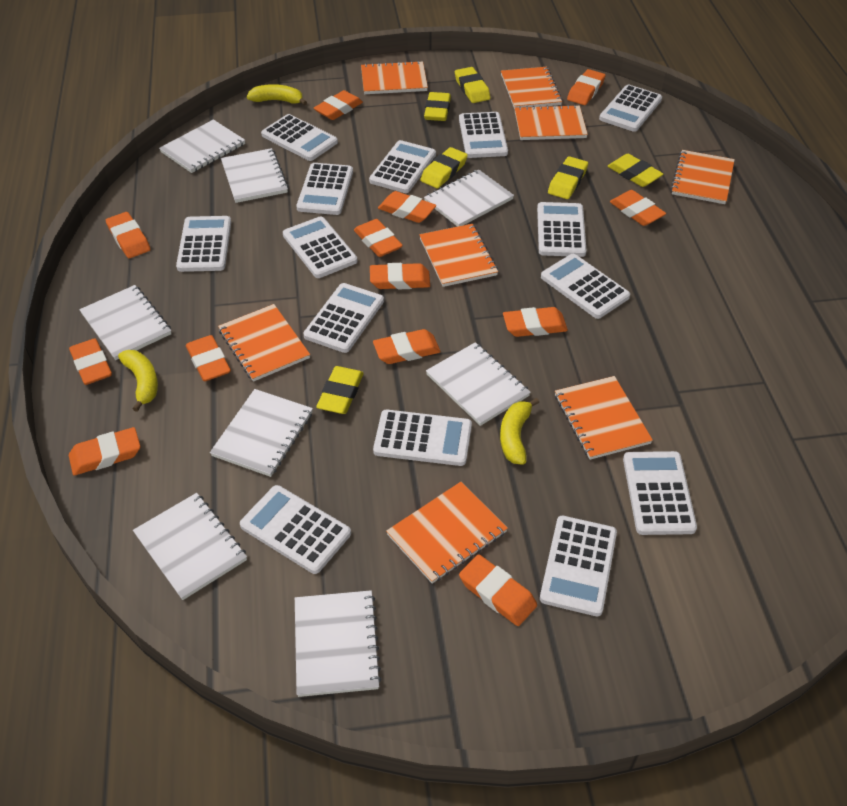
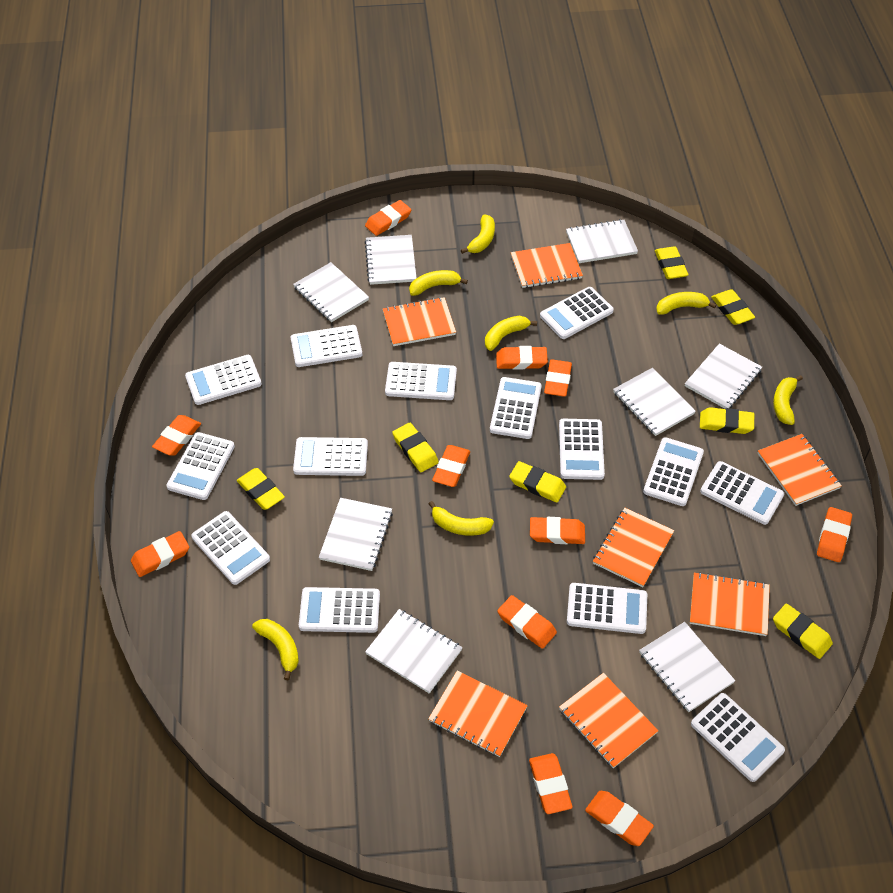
orange eraser: [69,338,112,385] [69,427,140,475] [106,212,151,258] [186,335,231,381] [314,90,363,120] [354,219,403,257] [370,263,430,289] [373,329,441,364] [378,191,436,223] [459,554,537,626] [503,307,568,337] [567,69,606,105] [610,190,666,226] = 13 -> [131,531,189,577] [152,415,201,456] [365,200,411,236] [432,445,470,487] [496,346,548,370] [497,595,557,649] [529,753,572,814] [530,517,585,544] [544,359,572,397] [585,791,654,846] [817,507,852,562] = 11
orange notebook: [218,304,310,382] [361,61,428,94] [386,482,508,584] [419,224,498,287] [501,67,563,109] [515,105,588,140] [555,376,653,460] [671,150,735,204] = 8 -> [383,297,456,346] [428,670,528,757] [511,243,583,288] [559,673,658,768] [593,508,674,587] [690,572,770,636] [758,434,842,506] = 7
yellow banana: [118,350,158,412] [247,84,307,105] [500,398,539,465] = 3 -> [252,619,299,680] [409,270,468,296] [429,501,494,536] [461,215,495,254] [485,316,537,351] [656,292,716,315] [773,375,803,425] = 7
yellow eraser: [316,366,364,414] [420,147,468,188] [424,92,451,121] [455,67,491,103] [548,156,588,199] [607,154,663,187] = 6 -> [237,468,285,510] [392,423,439,472] [509,461,566,502] [655,246,688,279] [700,407,754,434] [711,289,755,325] [773,604,833,659] = 7

